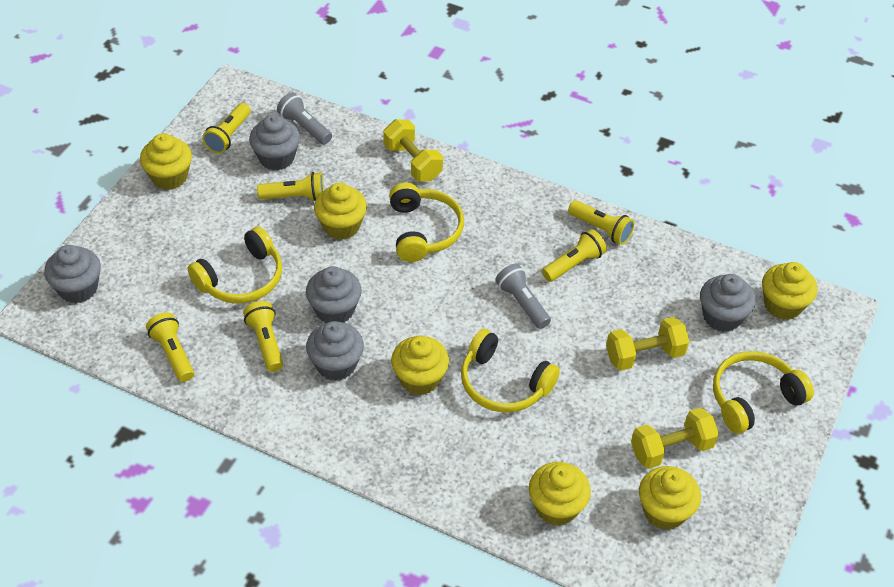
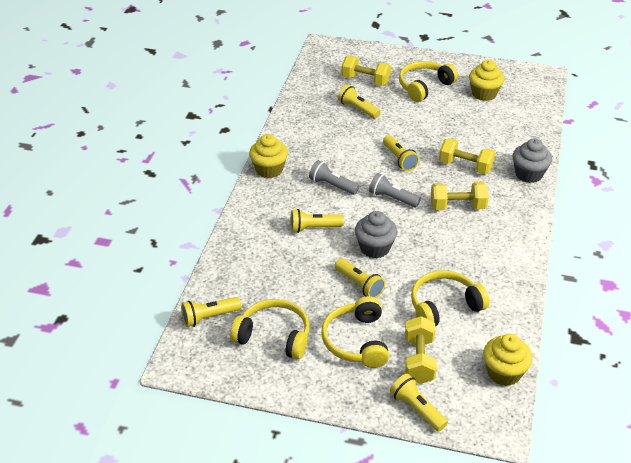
grey cupcake: [44,245,101,304] [249,114,300,171] [306,266,362,323] [306,321,364,381] [700,274,756,332] = 5 -> [355,211,398,258] [513,138,552,183] = 2
yellow cupcake: [140,133,192,190] [314,183,367,240] [391,336,449,395] [529,462,591,526] [639,466,701,530] [762,262,817,320] = 6 -> [249,134,288,178] [469,60,504,101] [483,334,533,386] = 3
yellow dumbbell: [383,119,443,181] [606,317,689,371] [631,408,719,469] = 3 -> [342,56,391,86] [405,316,437,384] [431,182,489,210] [439,138,495,174] = 4

